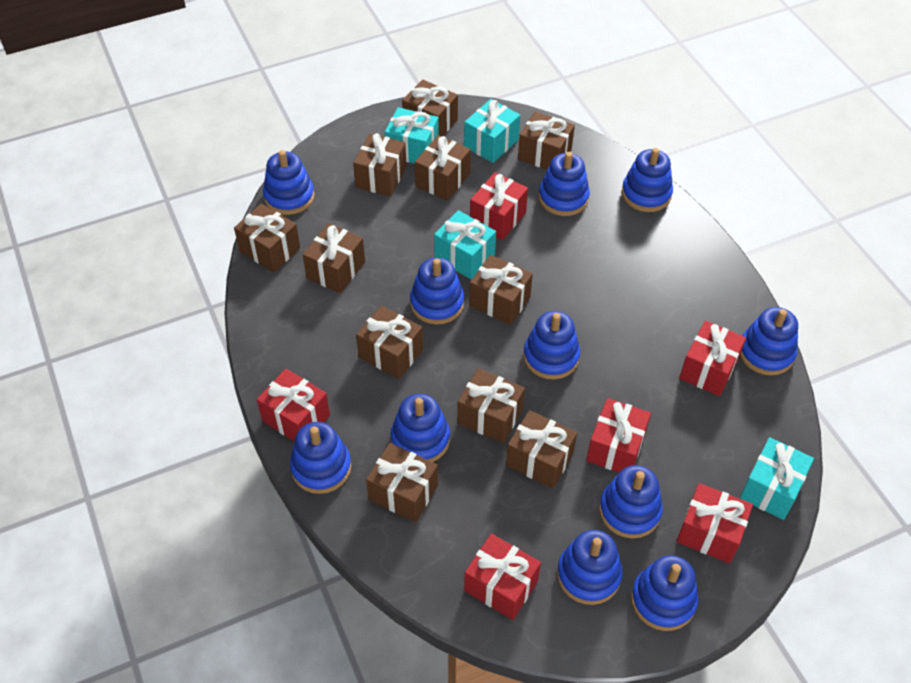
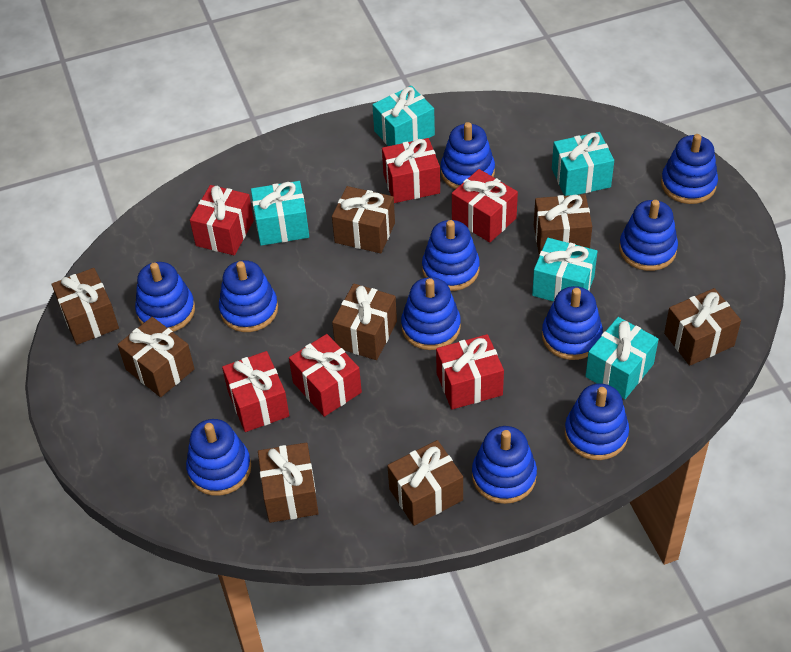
brown gift: [234,204,300,272] [303,223,365,293] [353,133,406,197] [356,305,423,379] [366,443,438,522] [402,79,458,136] [415,135,471,201] [457,368,525,444] [469,255,533,325] [506,410,577,489] [518,111,575,170] = 11 -> [52,268,119,345] [117,317,195,397] [258,443,319,523] [332,186,395,253] [332,284,397,360] [387,440,463,526] [534,194,592,254] [664,288,741,366] = 8
turquoise gift: [385,107,439,164] [434,210,496,280] [464,99,520,163] [740,437,814,520] = 4 -> [251,181,309,246] [372,86,435,146] [532,238,597,302] [552,132,614,196] [585,317,658,399] = 5

